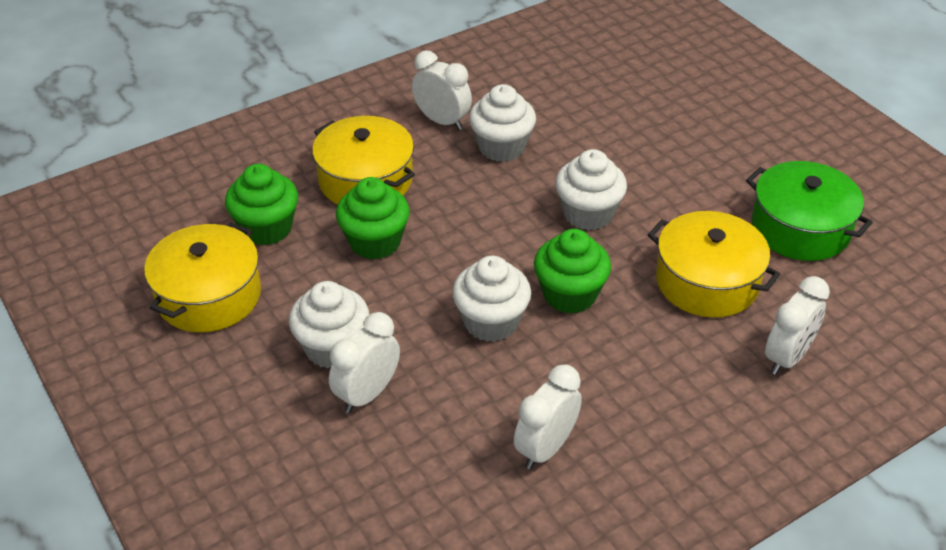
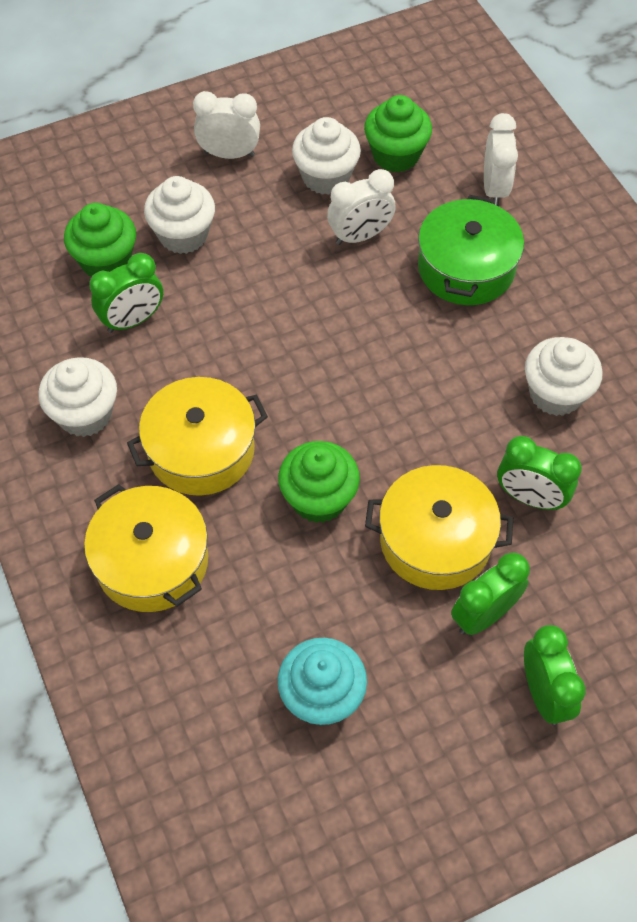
green clock: none = 0 -> [89,253,163,333] [451,552,530,635] [497,436,582,510] [524,625,586,725] = 4
turquoise cupcake: none = 0 -> [278,638,367,726] = 1
white clock: [329,312,400,413] [412,50,472,130] [514,364,582,469] [765,276,830,375] = 4 -> [193,91,260,159] [327,169,396,245] [484,113,518,206] = 3

